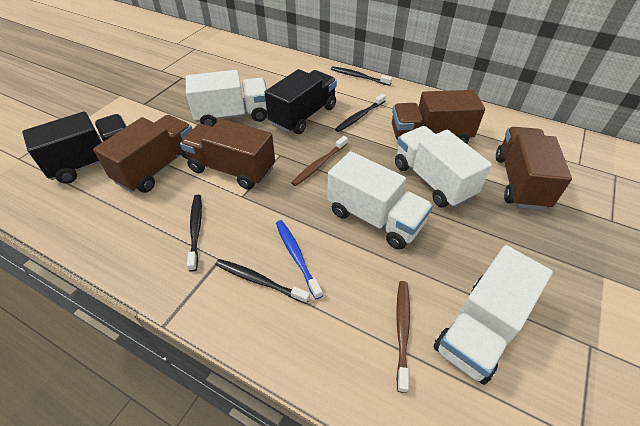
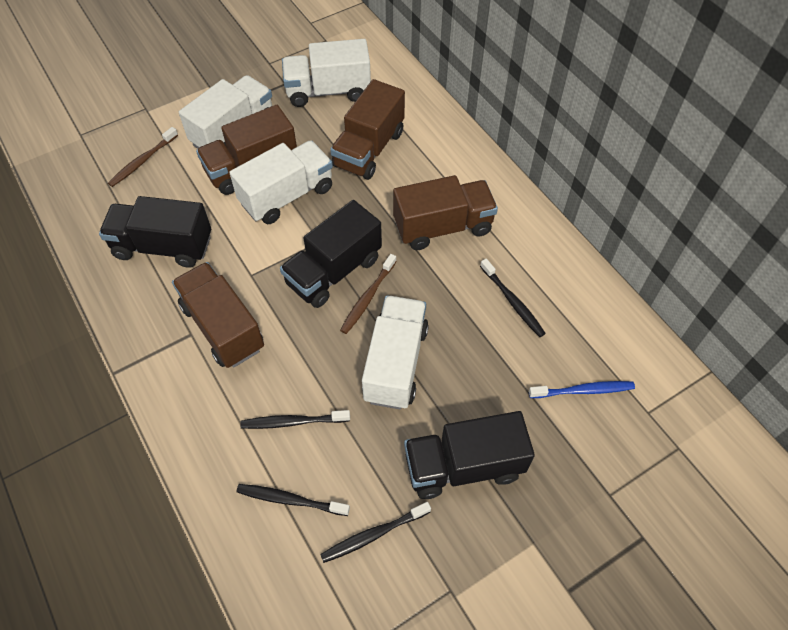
black truck: [22,112,127,184] [265,69,337,134] = 2 -> [99,196,211,268] [280,200,382,308] [404,411,535,499] = 3

